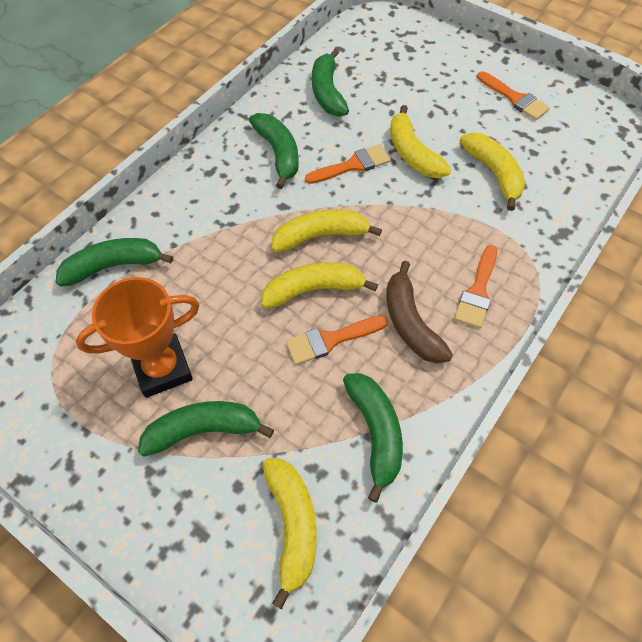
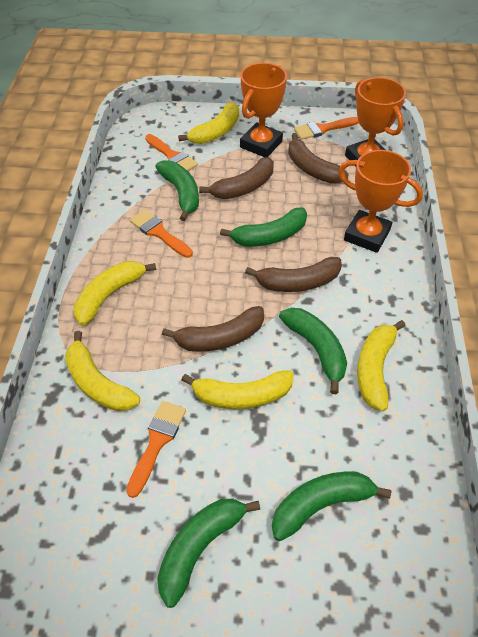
brown banana: [387,260,453,363] = 1 -> [162,306,264,352] [199,157,274,199] [245,257,342,292] [288,133,349,183] = 4
orange trophy: [75,277,200,398] = 1 -> [240,63,287,157] [338,150,423,253] [345,77,406,160] = 3

